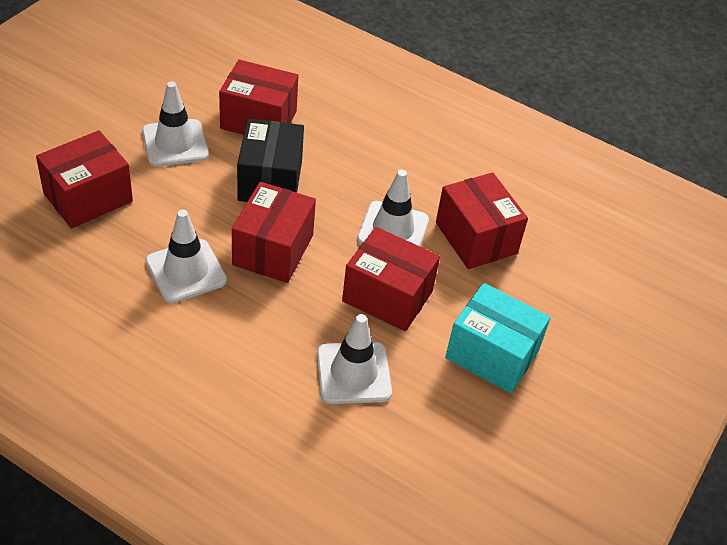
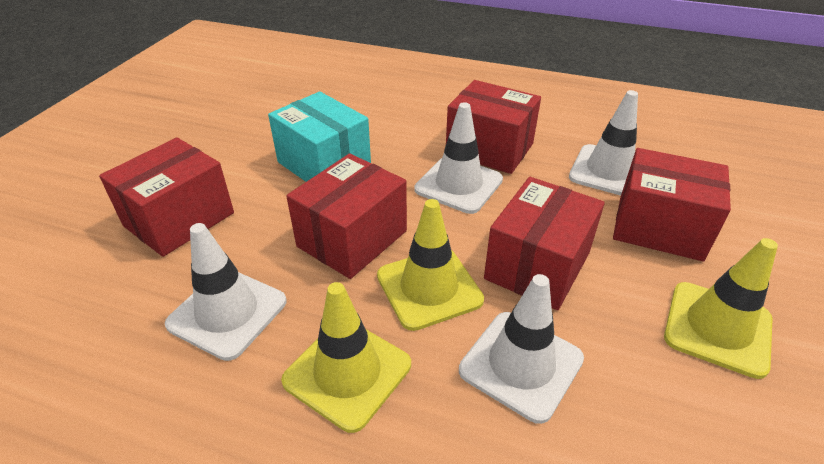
black box: [237,119,304,202] = 1 -> none = 0
yellow traffic cone: none = 0 -> [281,282,411,433] [377,199,484,331] [664,238,778,379] = 3

